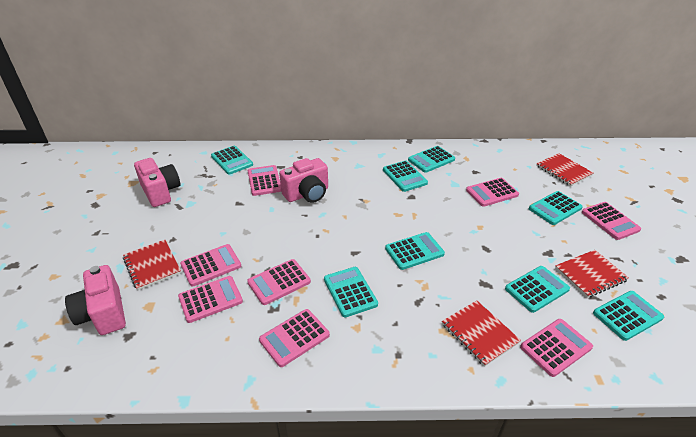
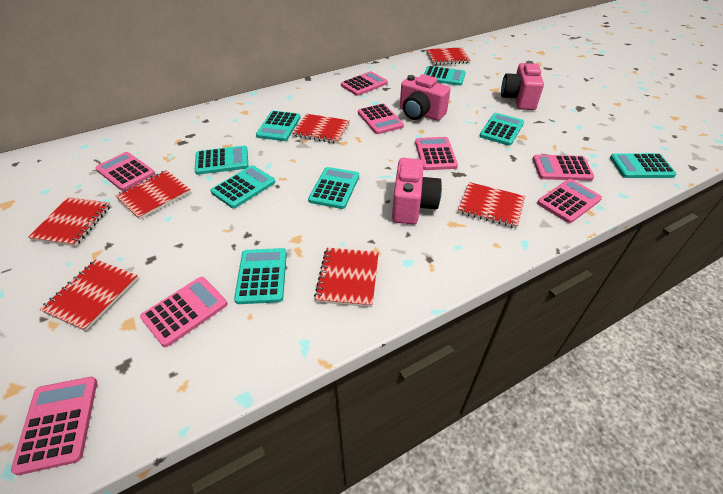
red notebook: [123,240,181,290] [442,300,521,367] [536,153,593,186] [555,250,629,298] = 4 -> [28,197,111,247] [40,259,139,331] [115,170,191,220] [292,114,350,144] [314,248,379,307] [426,47,471,65] [458,182,525,228] = 7

